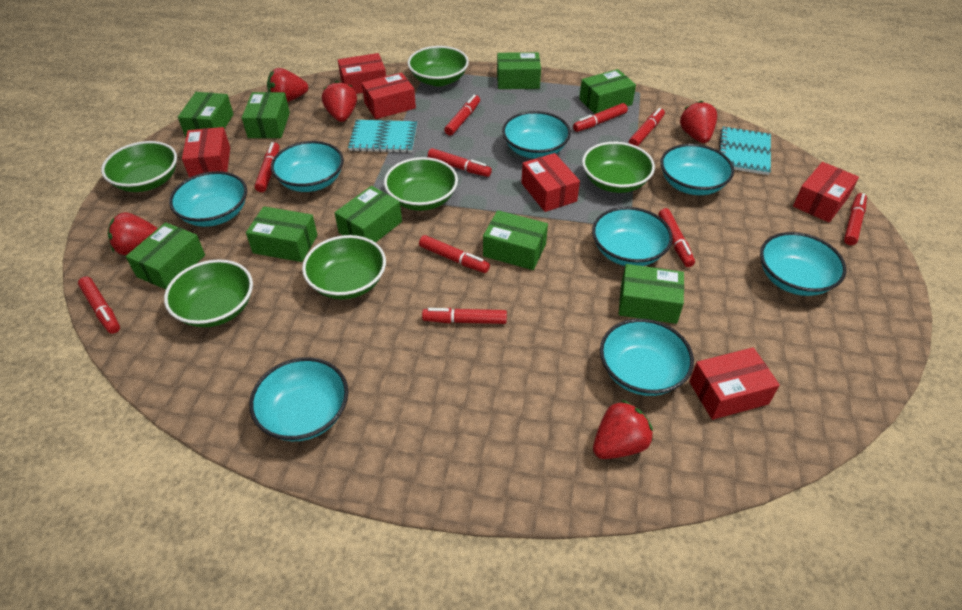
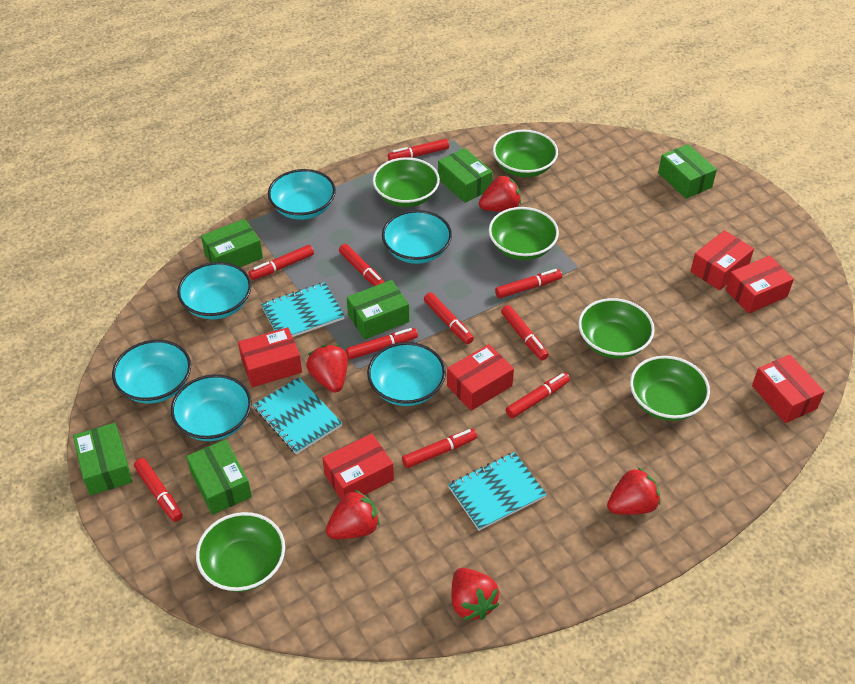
green box: [126,222,205,290] [178,92,234,137] [242,92,290,138] [246,206,317,262] [334,186,402,243] [483,210,548,270] [497,52,541,89] [579,69,636,114] [618,264,684,324] = 9 -> [73,423,132,495] [186,439,252,515] [201,219,263,267] [347,280,409,340] [438,148,493,203] [658,144,717,199] = 6
turquoise bowl: [169,171,247,227] [249,357,348,441] [271,141,344,192] [502,111,571,159] [592,207,673,266] [600,319,694,396] [660,144,734,195] [760,232,847,296] = 8 -> [112,340,191,403] [171,374,252,441] [177,262,251,320] [268,169,336,220] [367,342,446,406] [382,210,452,264] = 6
turquoise notebook: [348,120,417,153] [719,127,771,175] = 2 -> [253,377,342,454] [261,282,345,337] [448,452,547,531] = 3

